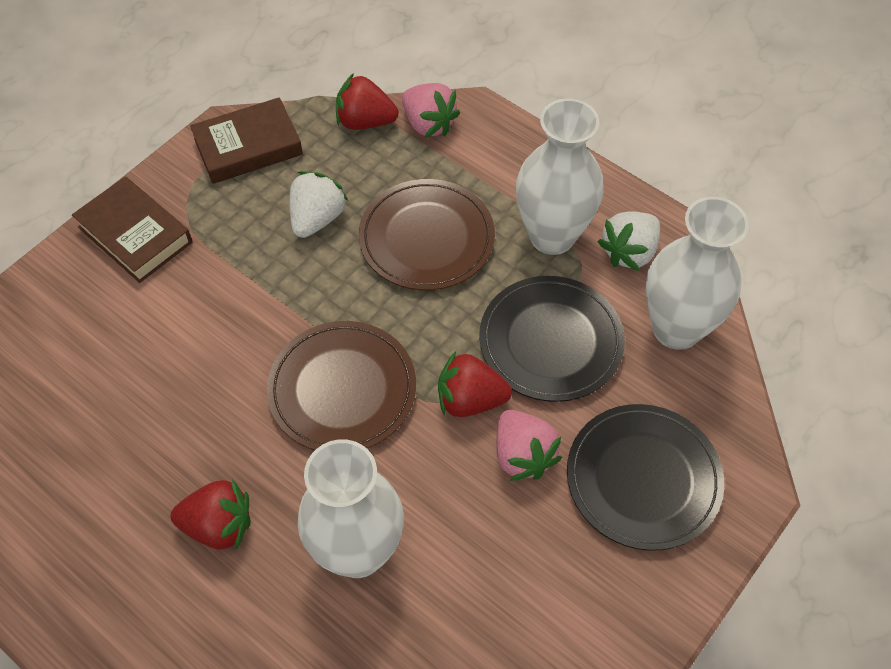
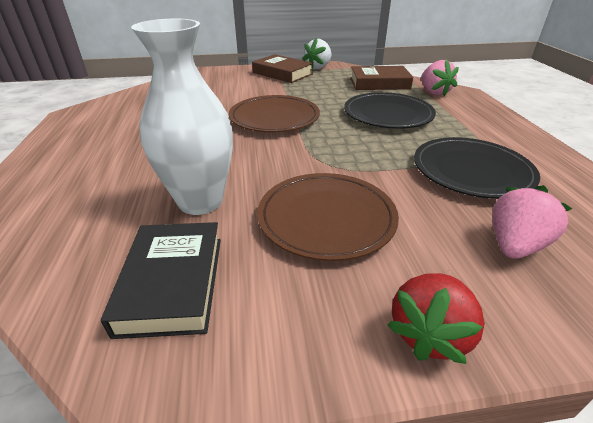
black book: none = 0 -> [101,222,221,339] = 1
red strawberry: [170,479,250,550] [336,73,398,130] [438,351,512,417] = 3 -> [387,273,485,364] = 1
white strawberry: [289,171,348,238] [597,211,660,271] = 2 -> [302,38,331,70] = 1
white vase: [298,439,404,578] [516,98,604,255] [645,197,749,350] = 3 -> [131,19,233,215] = 1

